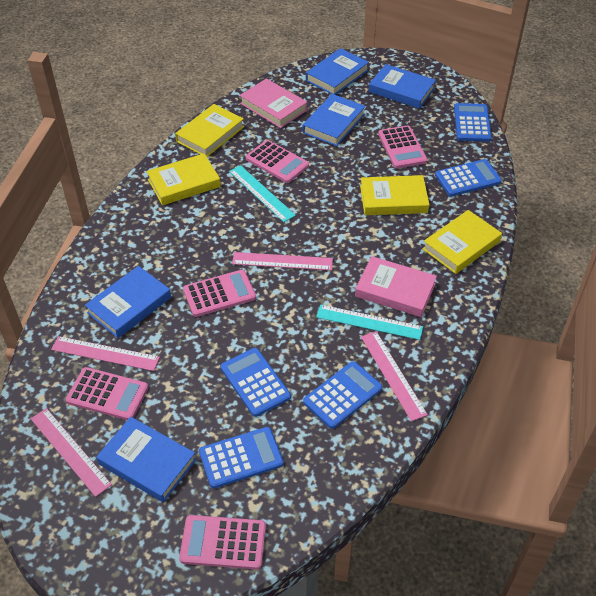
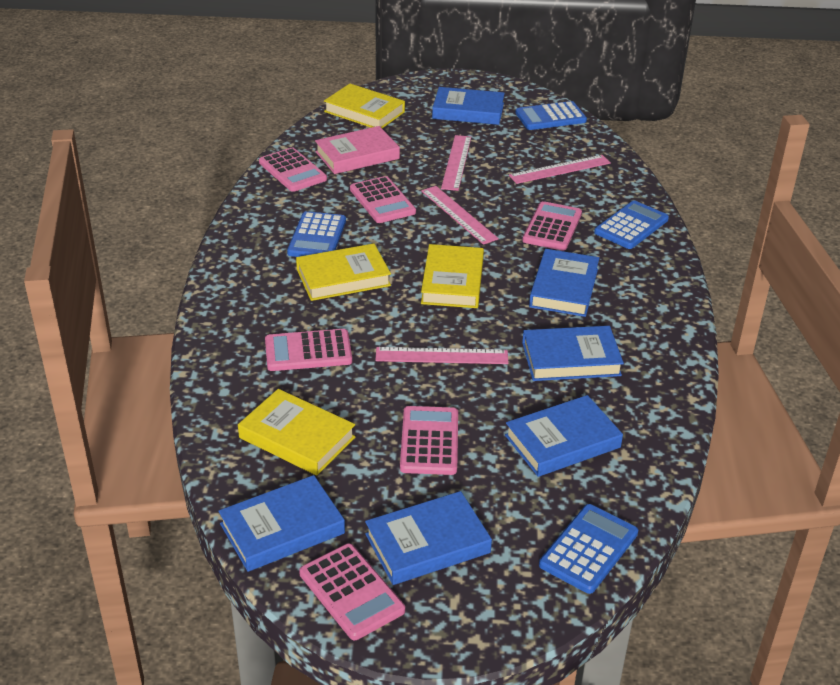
blue book: [85,266,171,338] [96,417,196,502] [303,94,366,146] [306,48,369,95] [369,64,436,109] = 5 -> [218,475,345,572] [365,491,492,585] [432,87,505,125] [505,395,623,477] [522,326,624,381] [529,249,599,317] = 6
blue calculator: [199,427,284,489] [220,348,291,417] [303,361,382,429] [435,159,502,197] [454,103,492,142] = 5 -> [287,211,346,257] [515,101,587,130] [539,504,638,594] [594,201,669,249] = 4
pink book: [240,78,307,128] [355,256,437,317] = 2 -> [315,126,400,174] = 1
pink calculator: [66,367,148,420] [179,515,266,570] [183,270,256,317] [246,140,309,183] [378,125,427,168] = 5 -> [259,148,327,192] [265,329,352,371] [299,544,405,640] [350,176,416,223] [400,406,458,475] [522,201,582,251] = 6
turquoise ruler: [229,165,296,222] [316,305,423,340] = 2 -> none = 0

